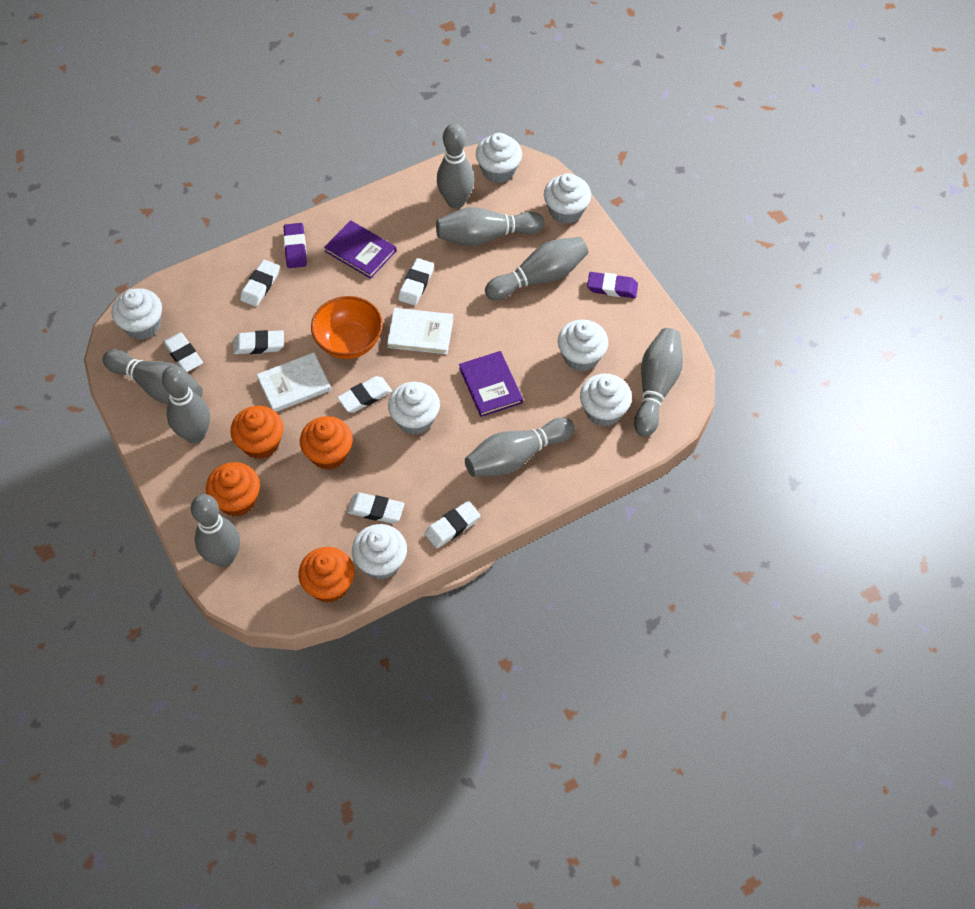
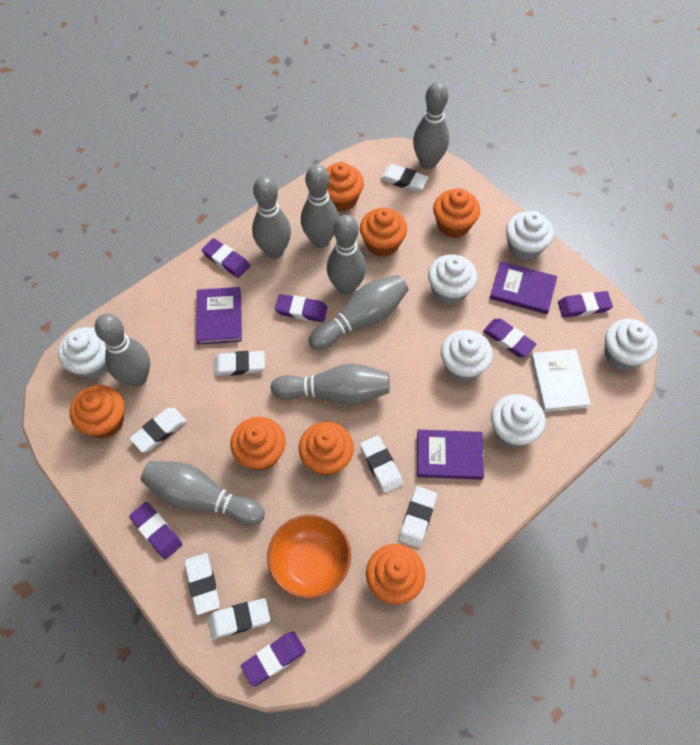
orange cupcake: [206,462,260,517] [230,406,283,459] [298,547,354,603] [300,416,353,470] = 4 -> [70,385,124,438] [230,417,286,471] [299,422,354,476] [326,162,364,212] [360,207,407,257] [366,544,426,604] [433,188,480,238] = 7
purple book: [324,220,396,279] [459,351,523,417] = 2 -> [196,287,242,345] [417,430,484,480] [490,261,557,314] = 3
purple eraser: [284,223,307,268] [587,272,638,298] = 2 -> [129,502,182,559] [201,238,250,278] [241,631,306,687] [275,294,328,322] [483,319,536,357] [558,291,613,318] = 6
white book: [257,352,331,412] [387,308,453,354] = 2 -> [531,349,591,412] = 1
white cupcake: [112,288,162,340] [352,524,407,579] [388,382,440,435] [476,133,522,183] [544,173,591,224] [558,319,608,372] [580,374,632,426] = 7 -> [58,327,107,379] [428,254,477,305] [441,330,493,382] [491,394,546,448] [506,211,554,261] [605,319,658,371] = 6

